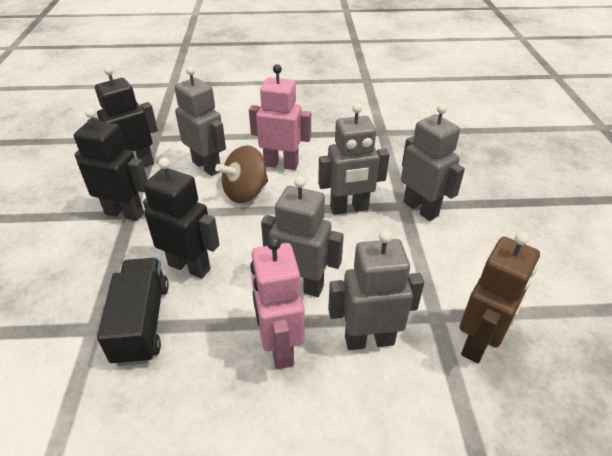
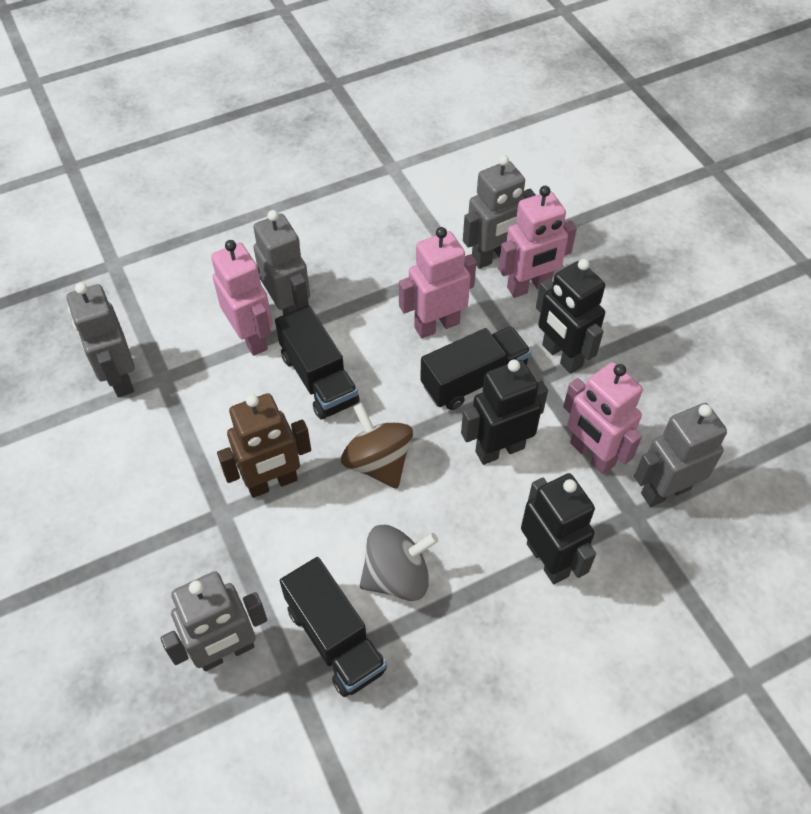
black truck: [97,258,169,366] = 1 -> [275,305,360,420] [280,557,387,697] [420,326,531,410] = 3
grey spinning top: none = 0 -> [360,525,438,601] = 1
pink robot: [249,64,311,170] [250,236,305,369] = 2 -> [211,240,273,356] [399,227,476,338] [499,186,577,298] [563,362,643,474] = 4

